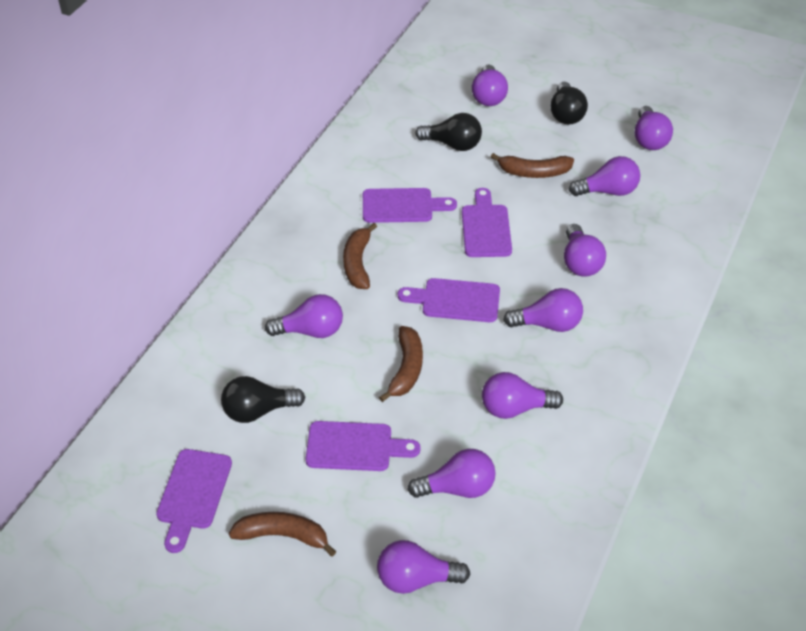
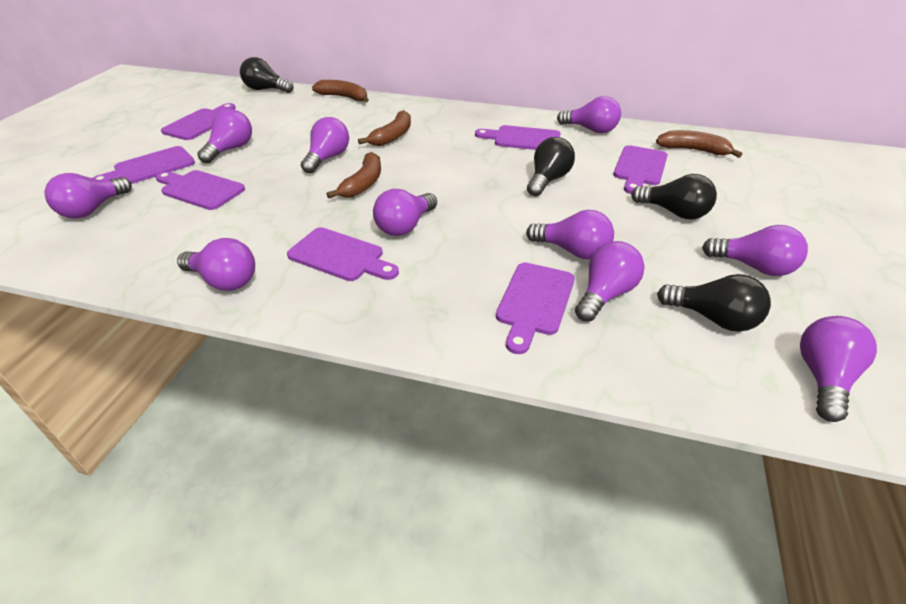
black light bulb: [221,376,305,423] [415,113,482,151] [550,82,588,125] = 3 -> [240,57,294,93] [527,137,575,196] [631,174,717,219] [657,274,771,332] = 4
purple cutting board: [156,449,232,553] [305,421,420,471] [363,188,457,223] [398,278,500,322] [462,188,512,257] = 5 -> [93,146,195,184] [156,170,245,210] [161,103,236,140] [287,227,399,281] [475,125,561,150] [496,263,575,354] [613,145,668,194] = 7
purple light bulb: [265,294,343,338] [377,540,470,594] [408,449,496,498] [472,65,508,106] [482,372,563,419] [503,288,583,332] [564,224,606,277] [569,156,640,196] [635,106,673,150] = 9 -> [44,173,132,218] [177,238,255,291] [197,109,252,164] [301,117,349,173] [373,189,437,236] [526,210,614,259] [557,96,621,133] [575,241,644,322] [702,225,808,276] [800,316,877,422] = 10

